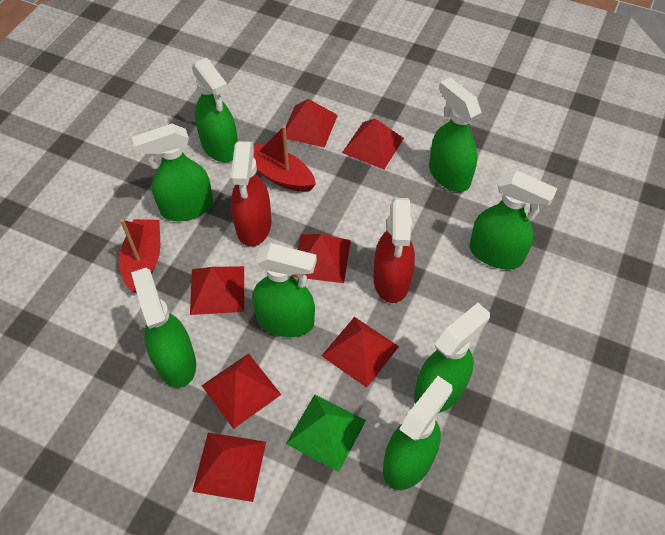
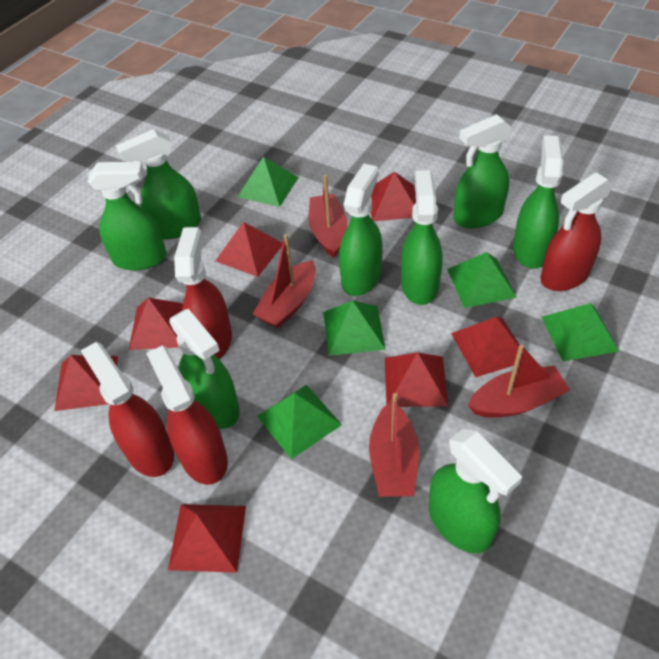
green pyramid: [286,394,366,472] = 1 -> [238,156,299,207] [257,385,342,459] [323,301,386,356] [447,252,517,308] [542,303,619,361] = 5
red boat: [119,219,160,293] [253,126,316,192] = 2 -> [253,234,315,329] [308,175,348,258] [369,393,419,497] [468,344,570,417] = 4
red spray bottle: [231,141,271,247] [373,198,415,303] = 2 -> [81,342,174,477] [146,345,228,485] [174,227,232,359] [541,172,613,291] = 4

